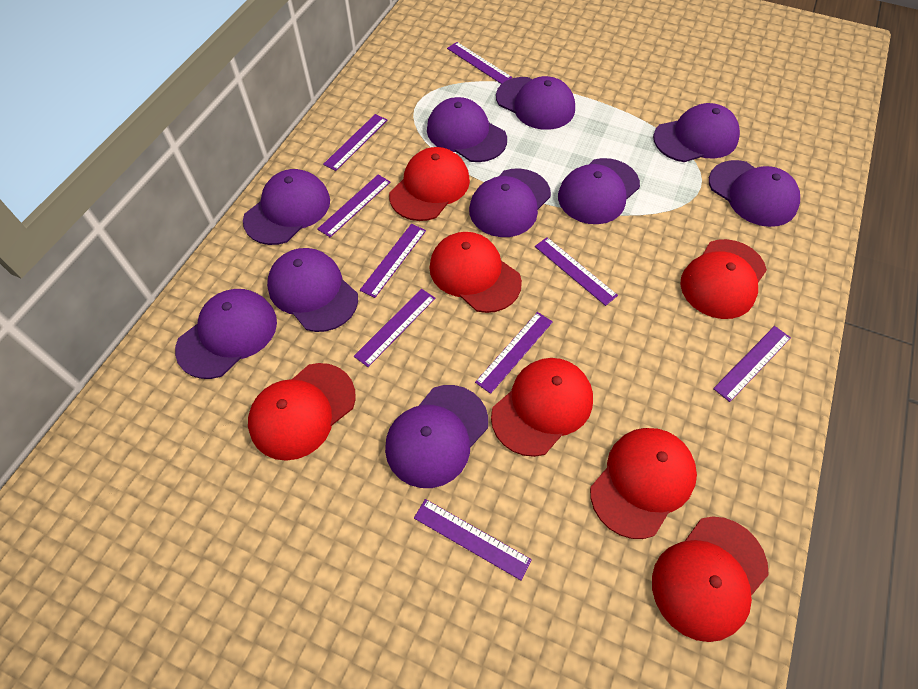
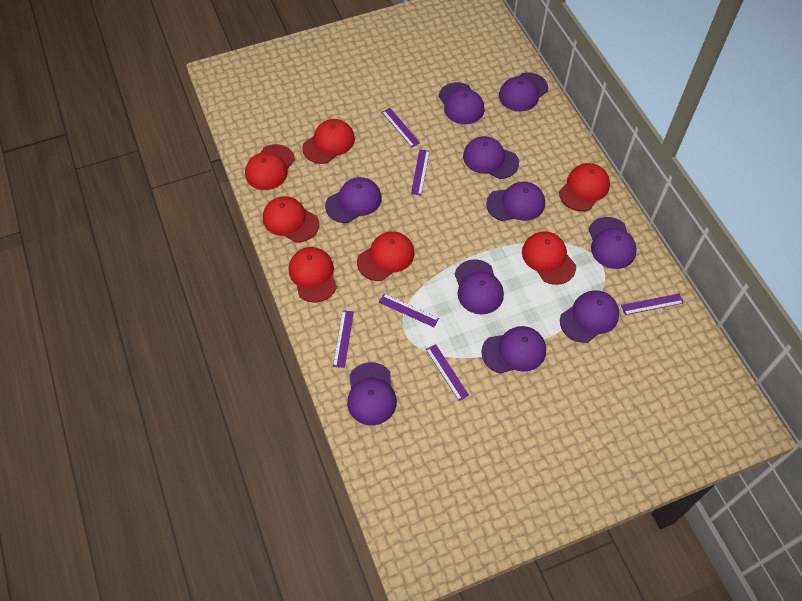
purple ruler: [317,175,390,237] [323,114,387,171] [354,289,435,367] [360,224,426,298] [414,499,532,580] [447,42,512,84] [475,312,553,394] [535,237,618,306] [713,326,791,402] = 9 -> [333,310,354,368] [379,294,439,327] [382,108,420,147] [411,150,430,195] [426,344,469,401] [621,294,683,315] = 6

